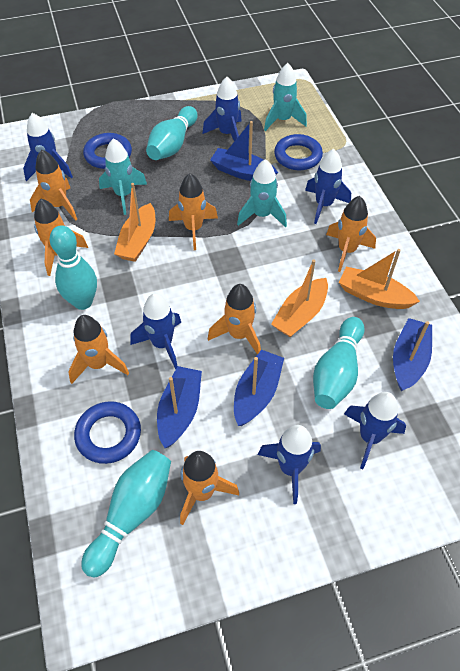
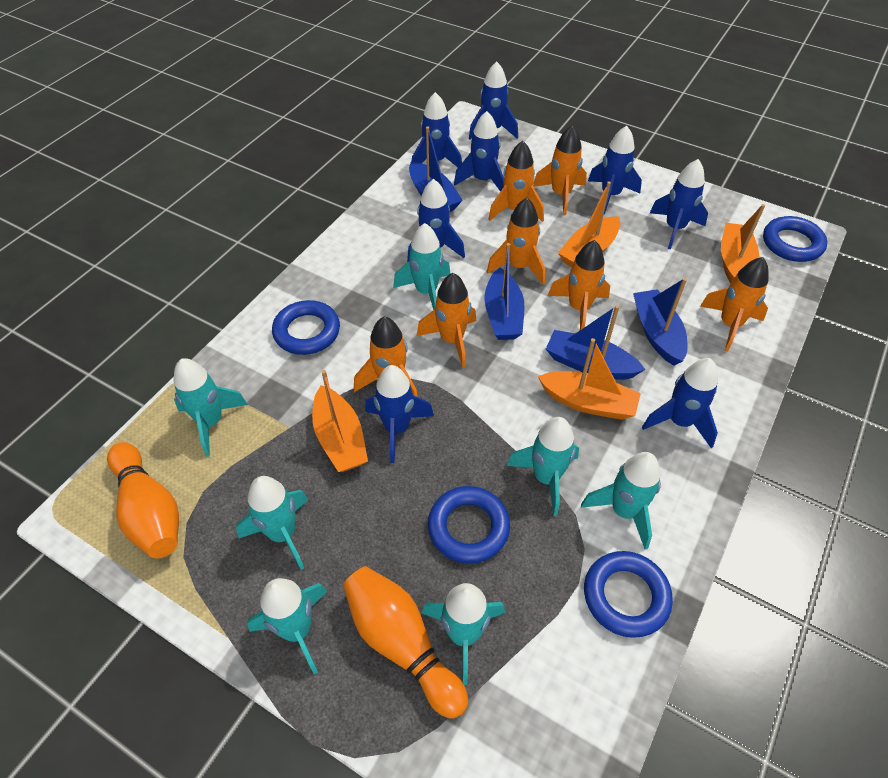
blue ring: [74,401,141,464] [83,133,132,169] [274,134,323,170] = 3 -> [272,300,340,355] [428,486,510,564] [584,551,673,638] [763,216,827,262] = 4
blue rocket: [23,113,73,181] [130,293,181,369] [202,77,241,141] [258,425,321,504] [305,149,351,224] [344,392,406,469] = 6 -> [365,365,434,463] [407,179,465,262] [412,92,462,167] [454,111,504,192] [469,61,518,140] [588,126,642,215] [642,358,718,448] [650,159,708,250] = 8
orange boat: [114,183,155,262] [271,259,328,337] [339,249,420,309] = 3 -> [312,370,368,472] [538,338,641,420] [558,181,620,267] [721,204,765,284] = 4
orange bowling pin: none = 0 -> [107,442,179,558] [343,566,468,719] = 2
turquoise bowling pin: [50,225,97,310] [81,450,171,578] [146,106,197,160] [313,317,365,409] = 4 -> none = 0
turquoise rocket: [99,138,147,215] [237,159,287,227] [264,63,307,131] = 3 -> [174,358,248,456] [236,476,308,570] [247,578,327,675] [393,223,450,310] [422,583,505,685] [507,417,579,516] [581,452,661,549] = 7

